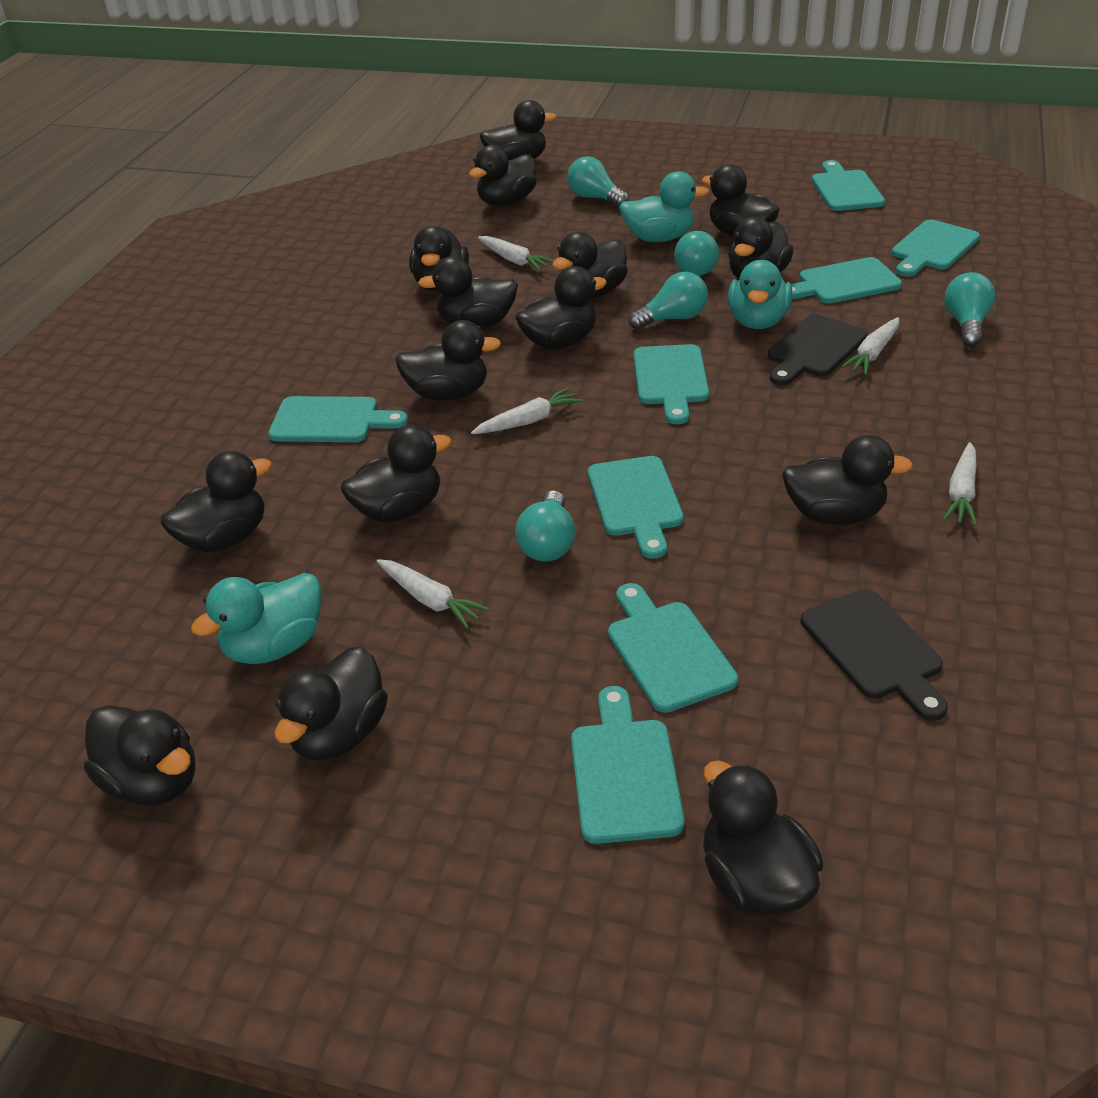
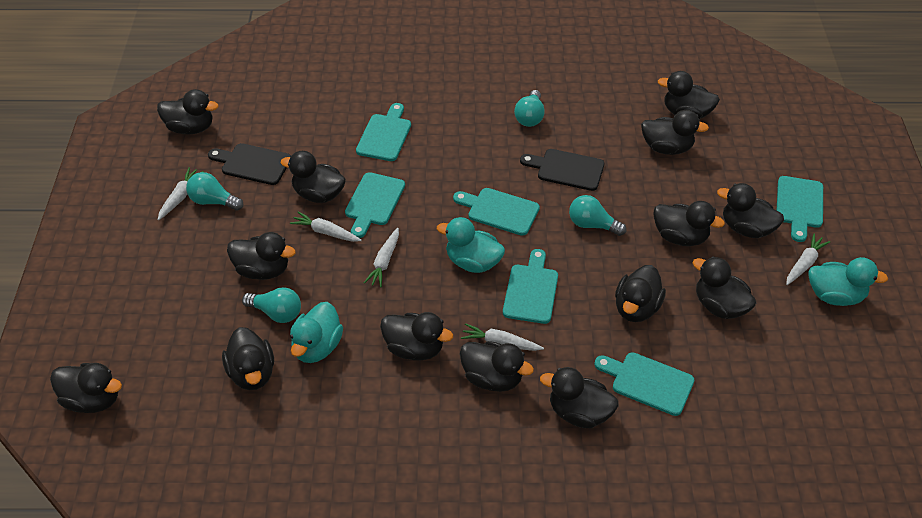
black duck: [84,705,195,805] [161,451,272,552] [274,646,388,761] [341,425,452,522] [395,320,501,401] [409,226,469,291] [418,256,518,329] [469,145,537,207] [480,100,557,160] [515,266,607,350] [552,232,628,299] [702,164,780,238] [703,761,823,915] [729,217,794,279] [782,435,913,525] = 15 -> [50,363,122,413] [157,89,218,134] [222,327,274,390] [227,232,296,280] [281,151,346,203] [380,312,453,360] [460,341,534,392] [540,367,619,428] [615,265,666,322] [641,110,709,155] [653,201,725,246] [658,71,720,119] [692,257,756,319] [717,183,784,238] = 14
turquoise cutting board: [268,396,408,442] [571,686,685,844] [588,456,684,559] [608,583,738,713] [634,344,709,424] [791,257,902,304] [812,160,885,211] [892,220,980,277] = 8 -> [345,172,405,238] [356,103,411,161] [453,188,540,236] [503,249,558,324] [594,352,694,416] [777,176,823,242] = 6
turquoise light bulb: [515,490,575,562] [567,156,629,207] [628,272,708,330] [674,231,719,276] [945,272,995,347] = 5 -> [186,172,243,211] [242,287,301,323] [514,90,545,127] [569,195,627,236] = 4

